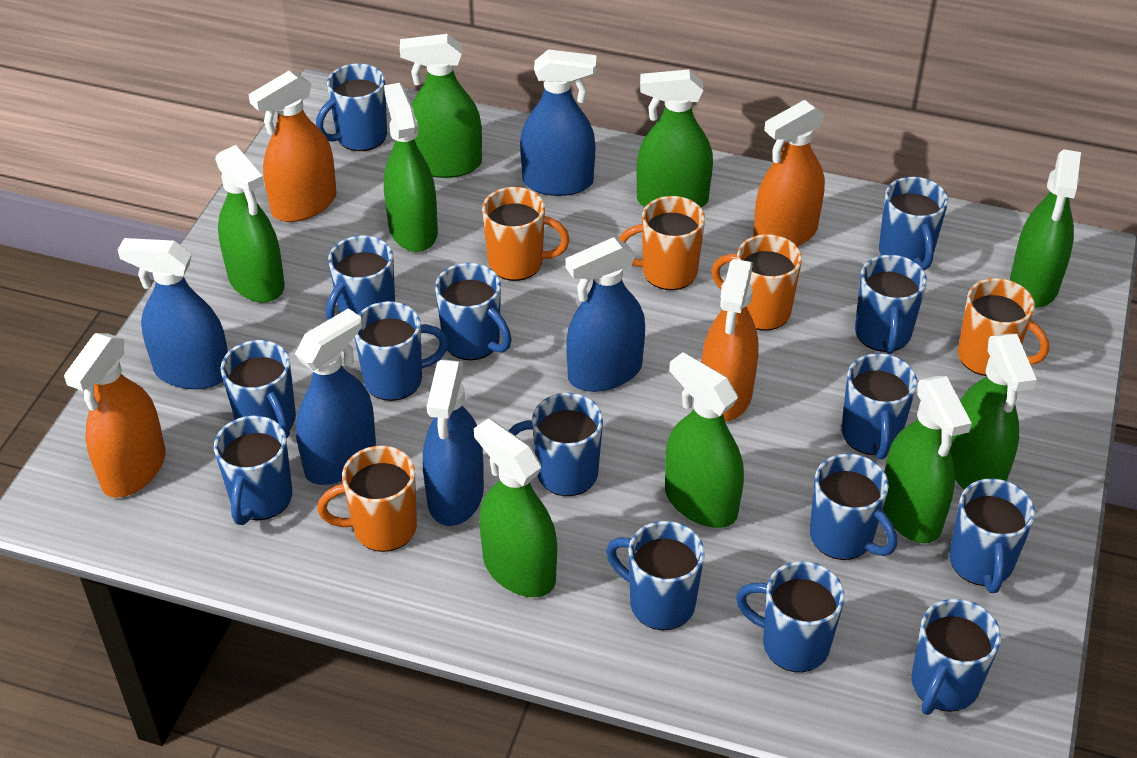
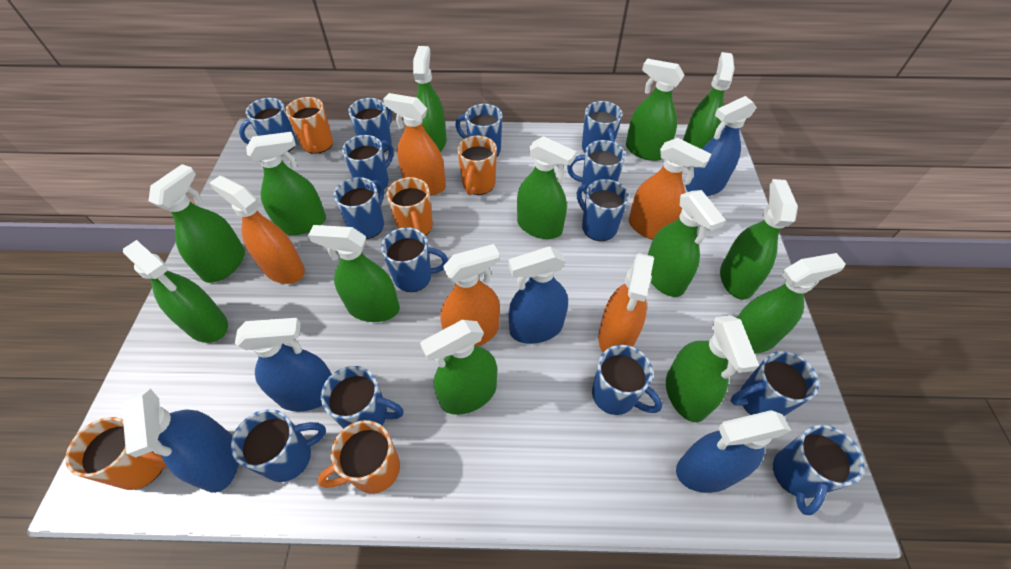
blue mug: [214,416,292,525] [221,340,296,439] [316,63,387,151] [326,235,395,320] [355,301,449,401] [435,263,512,360] [508,393,603,496] [606,521,705,630] [736,561,845,672] [810,454,897,560] [842,353,917,459] [855,255,927,354] [879,177,948,270] [911,599,1001,715] [949,478,1035,593] = 15 -> [231,409,326,482] [239,98,296,152] [321,366,404,429] [334,177,384,239] [342,135,394,193] [348,98,392,152] [381,227,448,292] [455,104,502,156] [567,140,626,194] [577,179,629,241] [582,101,623,152] [592,345,662,415] [731,351,819,416] [773,425,864,515] = 14
green spray bottle: [215,145,285,303] [384,83,438,252] [400,34,482,178] [474,418,557,597] [636,69,713,208] [665,352,744,528] [883,376,972,543] [950,334,1037,490] [1010,149,1081,308] = 9 -> [123,240,228,343] [148,164,245,283] [246,132,326,235] [308,225,400,322] [413,46,447,152] [420,320,497,415] [517,136,577,239] [626,58,684,161] [648,190,726,297] [666,315,759,422] [683,52,735,149] [720,179,798,300] [737,253,846,354] = 13
orange spray bottle: [64,333,165,498] [248,71,337,222] [701,259,759,422] [753,100,825,247] = 4 -> [210,176,305,284] [383,93,446,195] [440,244,500,346] [598,253,654,352] [629,138,711,240] = 5

